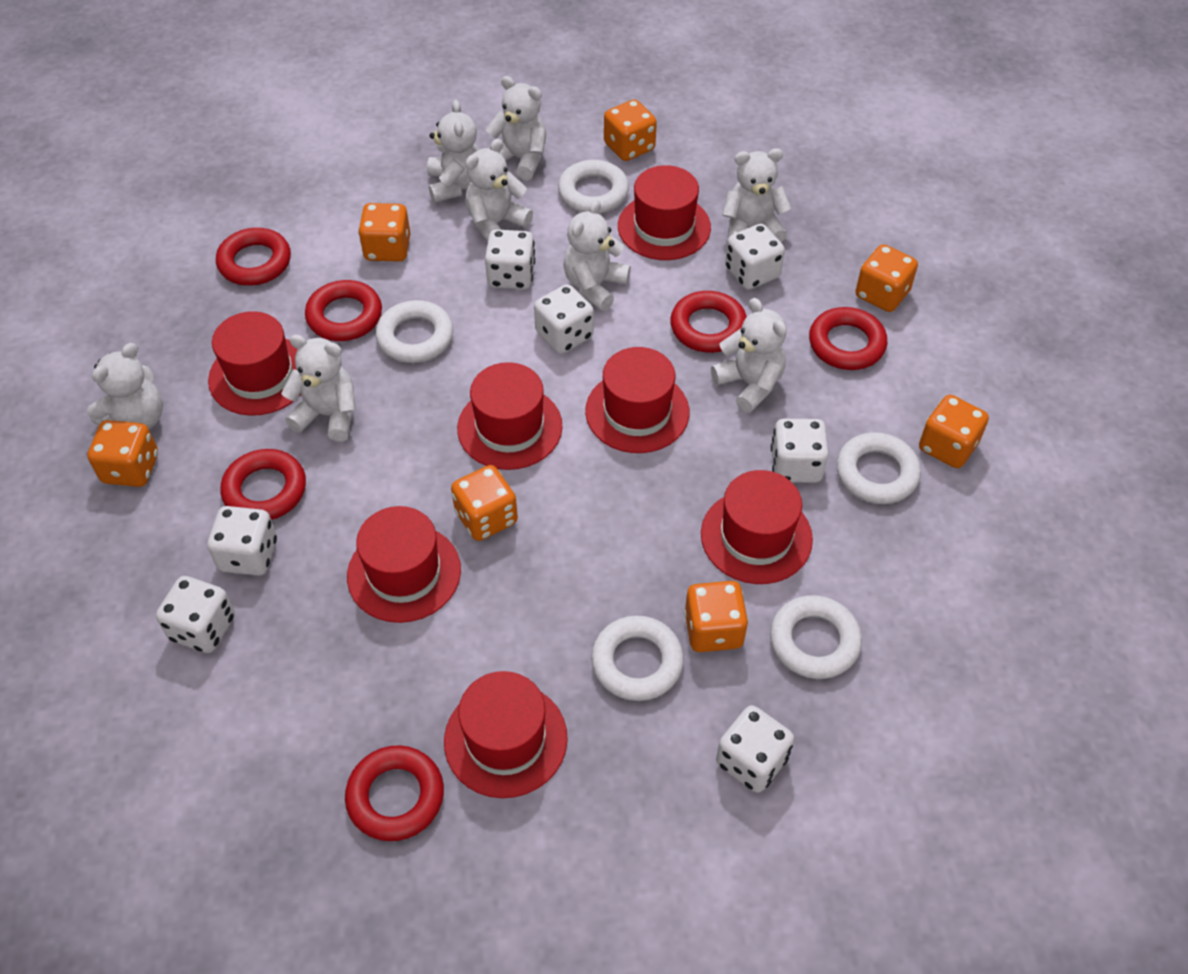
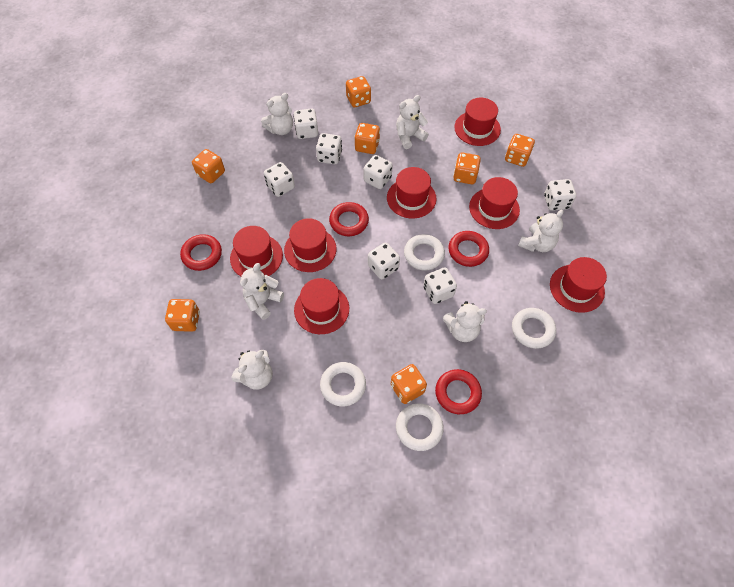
red ring: [216,228,291,286] [220,449,306,520] [305,280,382,341] [345,745,444,841] [670,291,747,353] [809,307,887,370] = 6 -> [180,234,222,271] [329,202,369,236] [435,369,482,414] [448,231,489,267] = 4
white ring: [376,300,453,363] [558,160,629,213] [591,616,684,701] [770,595,862,679] [836,432,921,504] = 5 -> [320,362,366,407] [396,403,444,451] [404,234,445,271] [512,308,556,349] = 4
white teddy bear: [87,343,163,429] [281,335,356,441] [427,100,480,203] [465,139,533,242] [486,76,546,181] [563,200,631,311] [711,298,787,413] [722,148,792,242] = 8 -> [231,350,273,390] [240,263,284,320] [261,93,293,135] [396,95,429,149] [443,301,487,342] [518,210,564,252] = 6

